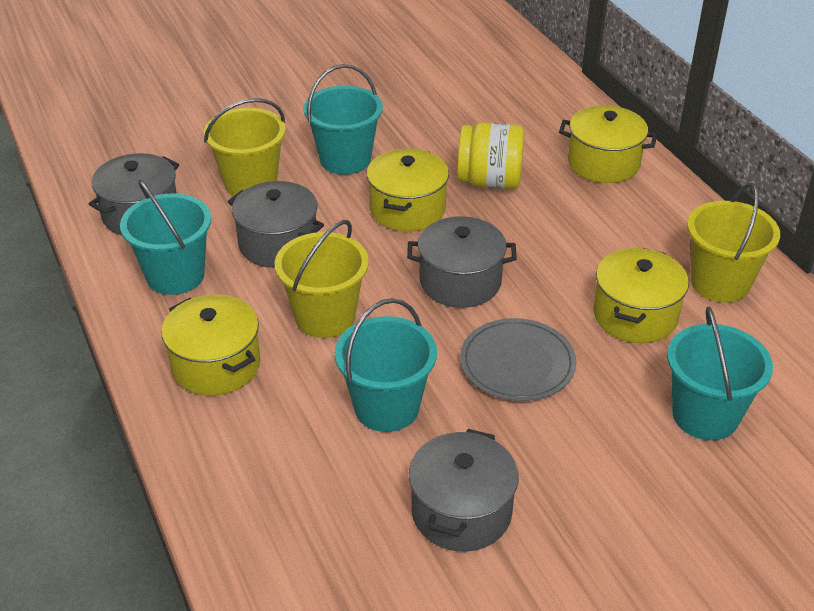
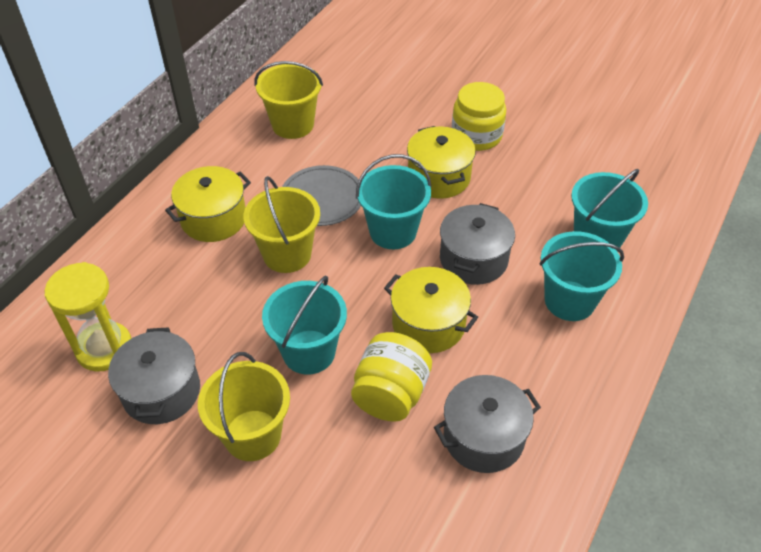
grey pot: [89,153,179,235] [228,181,324,268] [407,216,517,308] [409,429,519,552] = 4 -> [108,327,200,424] [434,375,541,473] [440,203,515,285] = 3
yellow hourglass: none = 0 -> [45,262,131,372] = 1
yellow jar: [457,122,525,189] = 1 -> [351,332,432,422] [452,82,506,151] = 2
yellow pot: [161,295,260,396] [367,149,449,232] [559,105,657,183] [593,248,689,343] = 4 -> [165,166,251,242] [384,267,478,353] [407,126,476,199] = 3

